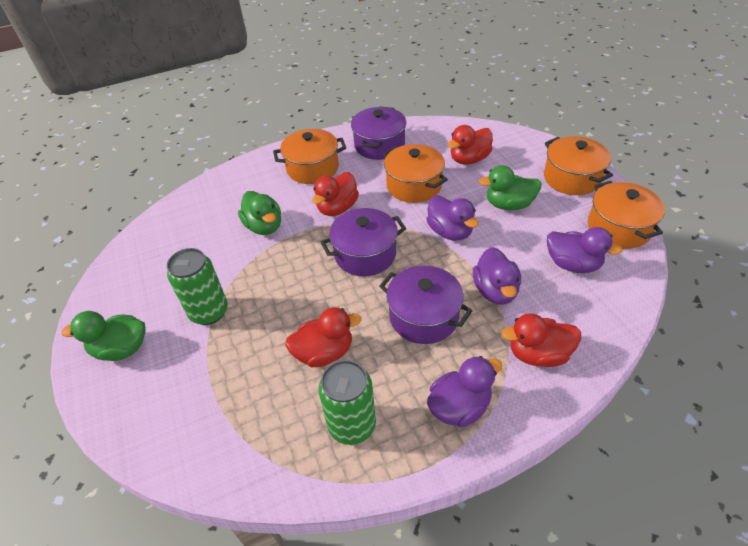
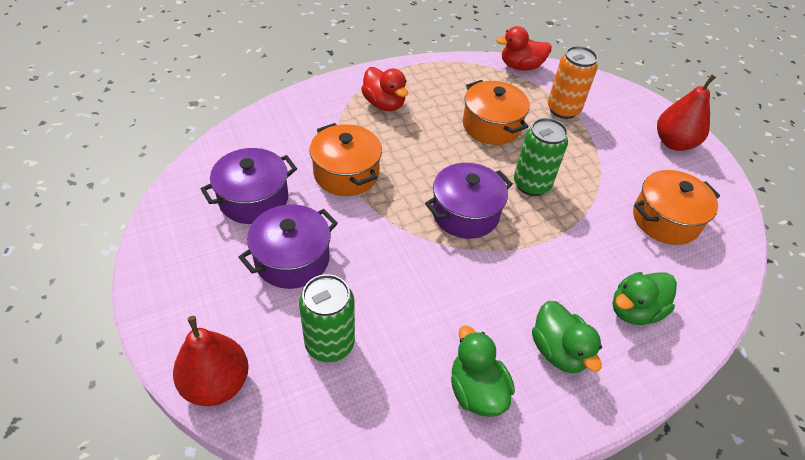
orange can: none = 0 -> [548,46,598,119] = 1
orange pot: [273,129,346,184] [383,144,448,203] [544,136,613,195] [588,181,665,249] = 4 -> [310,123,382,196] [463,80,530,145] [633,170,720,245] = 3
purple duck: [426,195,479,241] [427,356,502,428] [473,247,521,305] [547,227,622,273] = 4 -> none = 0
red duck: [285,307,362,367] [312,172,359,216] [447,125,493,165] [501,313,581,367] = 4 -> [361,67,408,111] [496,26,552,71] = 2
red pear: none = 0 -> [173,316,249,406] [657,75,716,151] = 2

